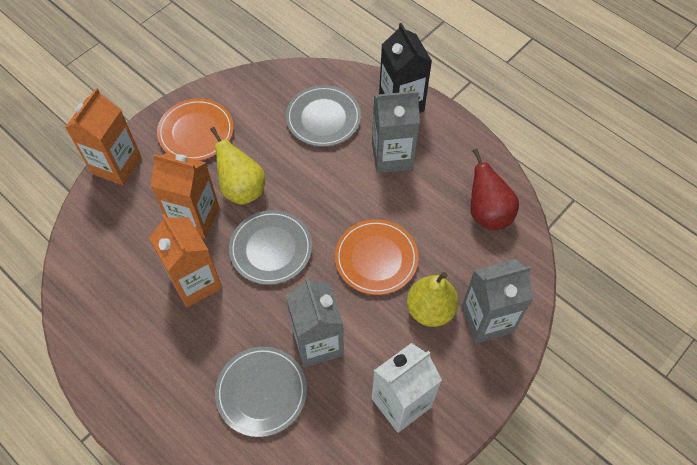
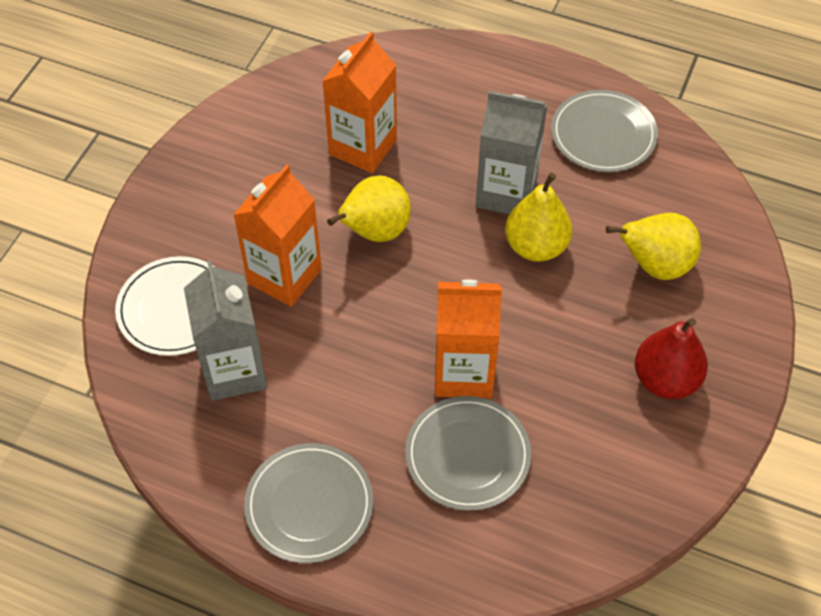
black carton: [379,23,432,113] = 1 -> none = 0
grey carton: [286,277,344,368] [372,91,420,173] [461,259,533,344] = 3 -> [184,260,267,401] [476,91,547,214] = 2
orange plate: [157,99,234,161] [335,219,419,295] = 2 -> none = 0
white carton: [371,343,442,433] = 1 -> none = 0
white plate: none = 0 -> [115,256,214,356] = 1
yellow pear: [210,127,265,205] [407,272,459,327] = 2 -> [327,175,411,242] [505,173,572,262] [606,213,701,280] = 3

